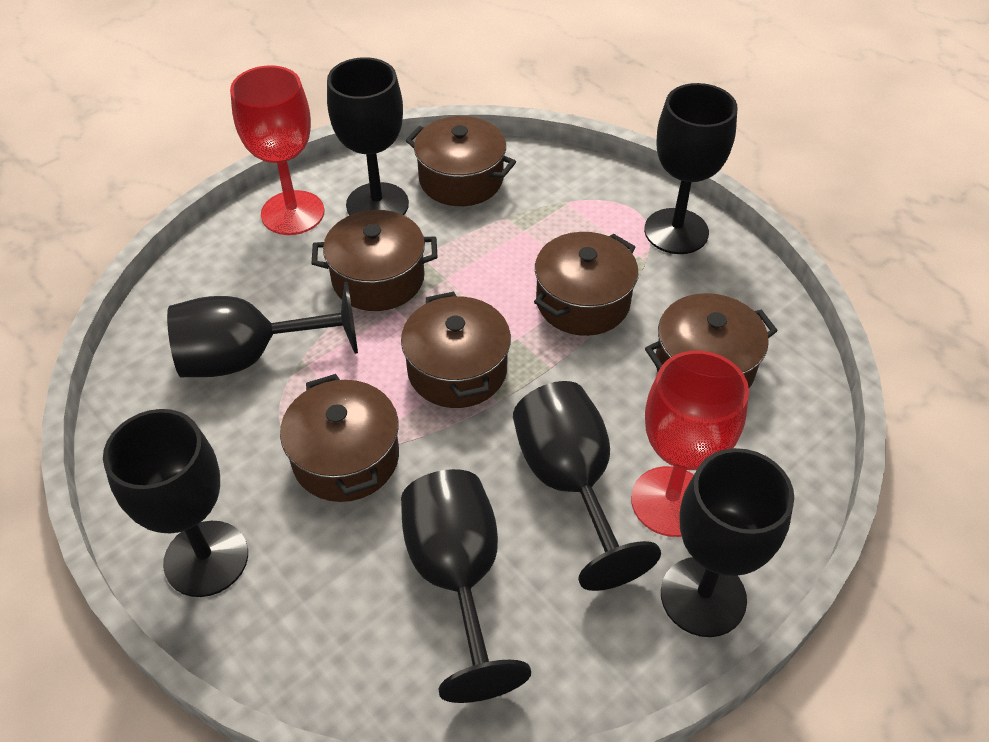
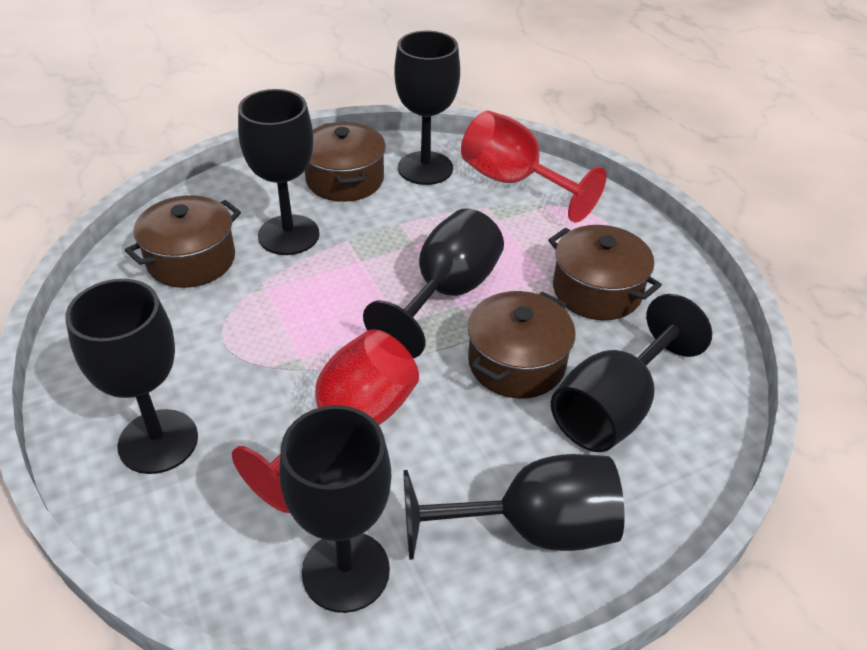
brown pot: [280,374,399,502] [311,210,437,311] [401,292,511,408] [406,116,516,206] [534,232,638,336] [645,293,778,388] = 6 -> [125,195,241,288] [305,121,386,202] [468,291,575,399] [548,225,662,320] = 4

